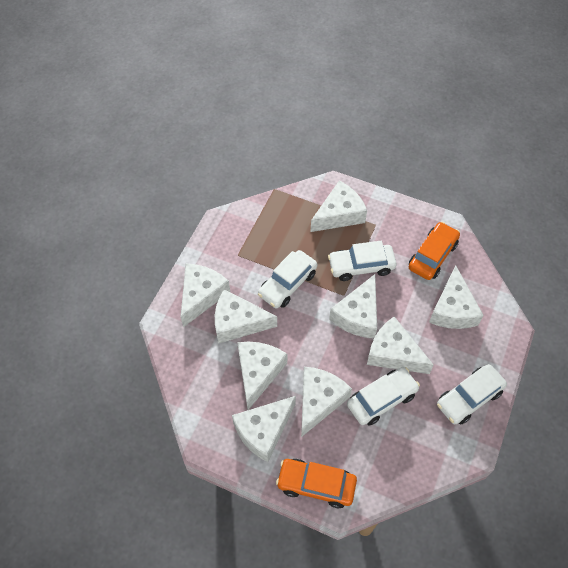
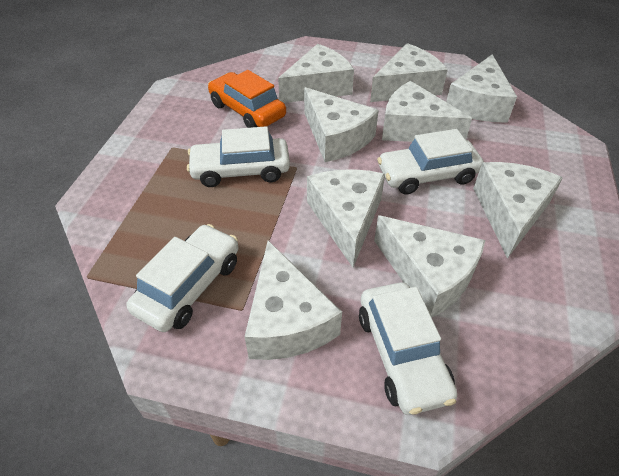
orange car: [276,459,357,508] [409,222,460,280] = 2 -> [208,70,286,128] = 1

